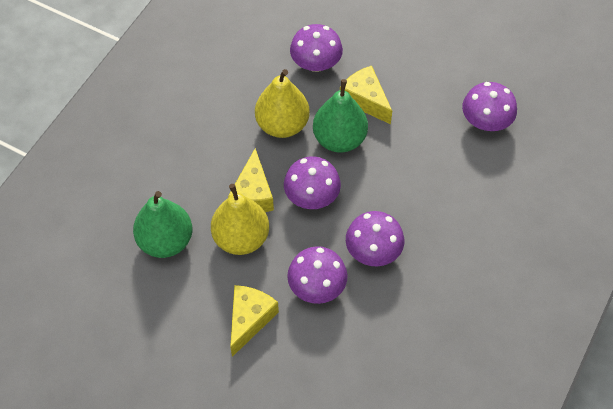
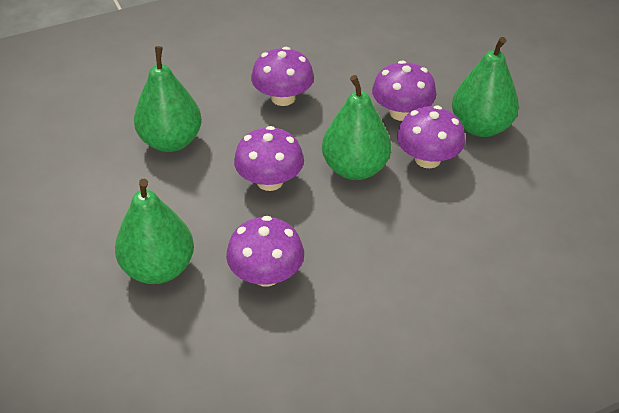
green pear: [133,191,192,258] [313,79,368,153] = 2 -> [115,179,194,284] [134,46,202,152] [322,75,391,180] [452,37,519,137] = 4
yellow cheese: [228,148,274,212] [230,285,279,357] [340,66,392,124] = 3 -> none = 0
yellow pear: [211,184,269,255] [255,69,310,138] = 2 -> none = 0

